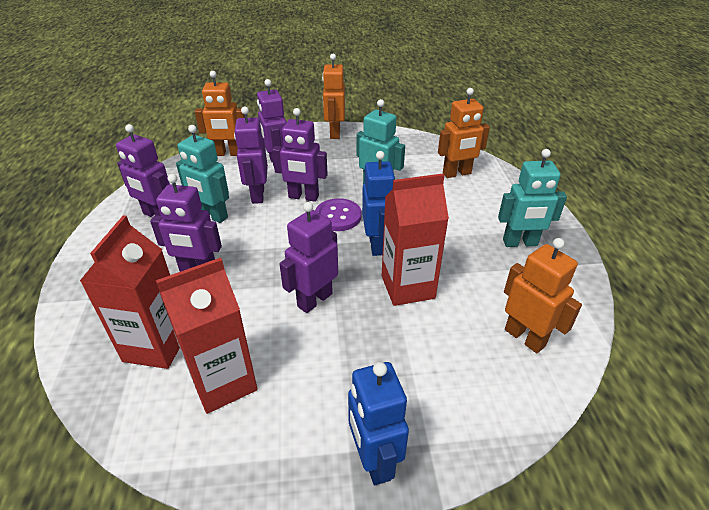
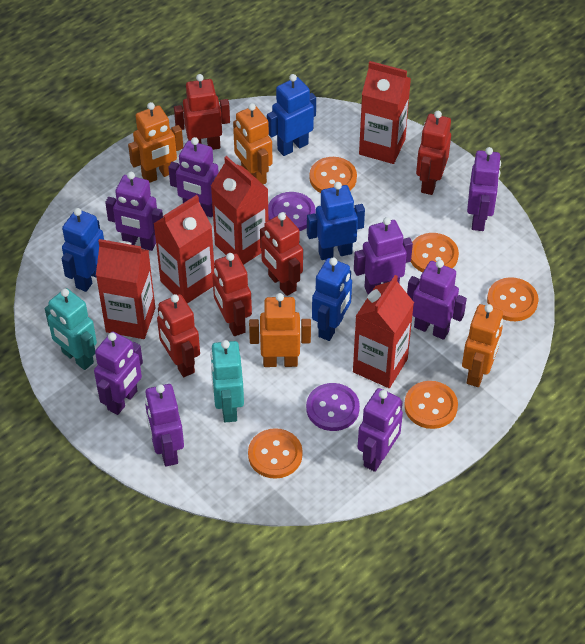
blue robot: [348,362,409,485] [362,151,395,256] = 2 -> [62,208,104,292] [267,74,316,156] [307,182,365,260] [312,257,352,341] = 4
orange button: none = 0 -> [248,428,303,479] [309,157,357,193] [404,381,458,429] [411,233,459,272] [487,277,538,321] = 5
purple button: [315,198,362,231] = 1 -> [268,192,316,231] [306,383,360,431] = 2
purple robot: [116,124,170,217] [150,174,222,272] [234,106,268,204] [257,79,287,166] [272,108,328,202] [280,202,338,313] = 6 -> [94,332,143,415] [105,172,163,251] [145,384,184,466] [168,137,219,217] [354,217,413,294] [358,388,403,472] [407,260,467,340] [467,147,501,231] = 8
red carton: [80,215,180,369] [156,258,257,414] [382,174,449,306] = 3 -> [96,239,155,339] [153,195,214,304] [211,156,269,265] [353,275,414,388] [359,61,411,164] = 5
red robot: none = 0 -> [157,294,200,377] [174,74,230,150] [212,253,252,336] [260,212,303,296] [416,111,451,195] = 5
turquoise robot: [176,125,229,223] [356,99,405,184] [498,149,567,247] = 3 -> [45,288,97,370] [210,340,244,422] = 2

